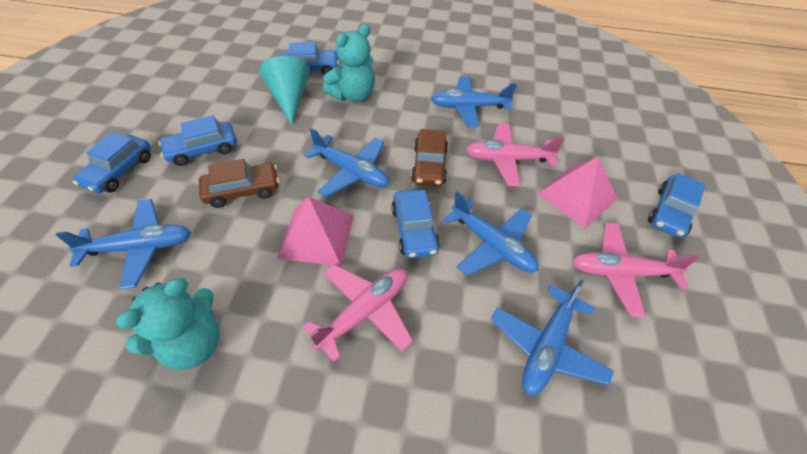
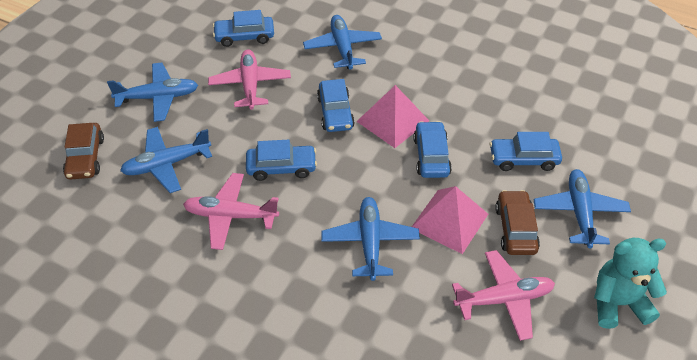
turquoise cone: [260,56,310,125] = 1 -> none = 0
turquoise teddy bear: [116,278,220,370] [323,24,375,102] = 2 -> [594,238,667,329] = 1

